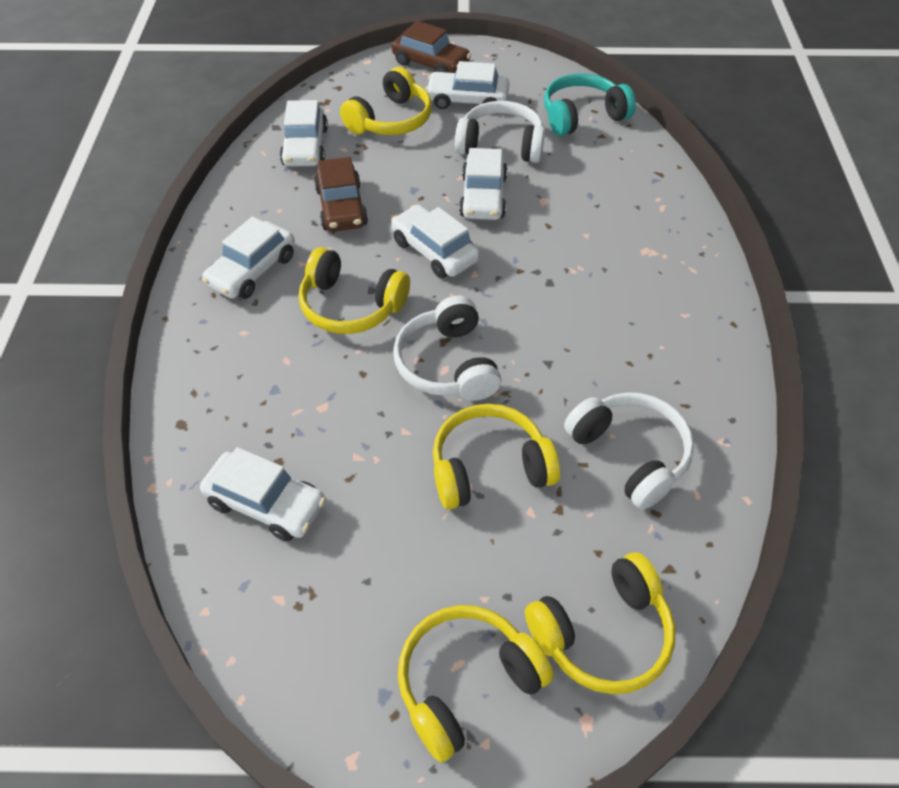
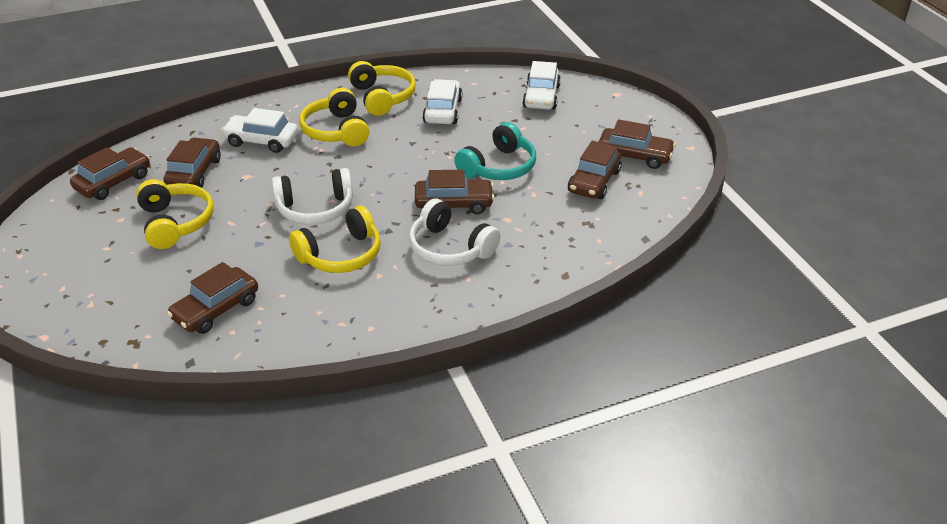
brown car: [314,157,368,232] [391,21,471,73] = 2 -> [70,147,150,200] [164,137,221,188] [167,262,258,334] [415,170,494,214] [568,141,622,199] [599,119,676,169] = 6
white car: [200,447,326,541] [202,216,295,299] [280,100,328,167] [391,205,480,278] [425,61,510,109] [459,148,507,220] = 6 -> [221,108,298,153] [422,79,463,124] [522,61,561,110] = 3
white headphones: [393,295,502,401] [455,101,545,163] [564,392,694,510] = 3 -> [272,168,353,225] [409,199,500,266] = 2
yellow headphones: [299,247,410,334] [340,67,432,135] [398,605,554,762] [433,404,560,510] [525,552,676,694] = 5 -> [136,179,214,249] [289,206,381,273] [299,88,369,146] [348,61,416,116] = 4

